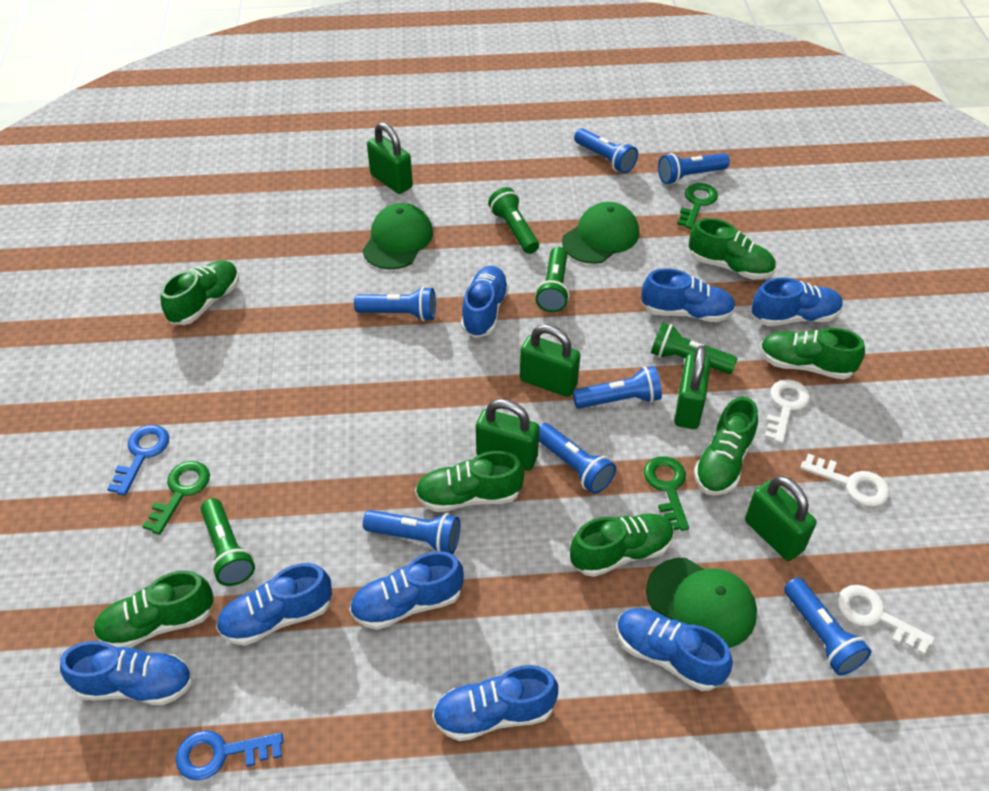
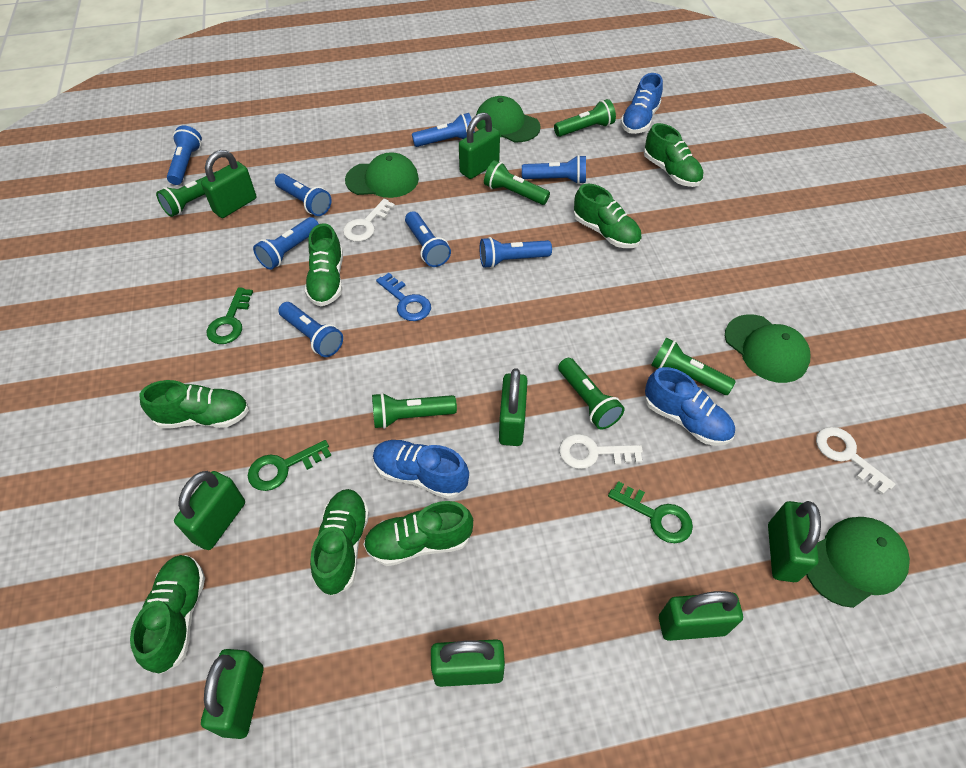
blue flashlight: [354,287,436,321] [363,510,460,554] [539,423,616,494] [573,366,662,408] [574,128,638,174] [658,153,730,184] [784,578,871,675] = 7 -> [167,126,202,185] [253,217,319,270] [275,173,331,216] [278,302,343,357] [405,211,451,267] [412,113,472,147] [480,237,552,268] [522,155,586,184] = 8
blue key: [107,425,169,496] [176,730,283,781] = 2 -> [376,273,431,321] = 1
blue shoe: [60,641,193,705] [216,563,332,646] [349,551,464,630] [432,665,558,741] [461,266,509,338] [617,608,733,691] [641,268,736,322] [752,278,843,326] = 8 -> [373,440,469,499] [620,73,663,134] [645,367,735,446] = 3
green cap: [362,203,433,269] [562,202,639,264] [646,558,757,648] = 3 -> [345,152,419,198] [476,96,541,142] [725,314,810,383] [806,517,910,608] = 4
green flashlight: [201,498,255,586] [488,187,539,254] [535,247,570,312] [651,322,738,374] = 4 -> [156,171,217,217] [372,393,457,429] [484,160,550,205] [554,99,616,137] [558,358,624,429] [651,337,736,395] = 6
green padlock: [367,122,413,194] [476,399,539,471] [520,324,580,397] [674,345,711,429] [745,476,816,561] = 5 -> [174,471,245,550] [201,150,256,218] [201,649,263,739] [431,639,505,687] [459,112,500,179] [499,368,528,446] [659,591,743,641] [768,501,821,582] = 8

